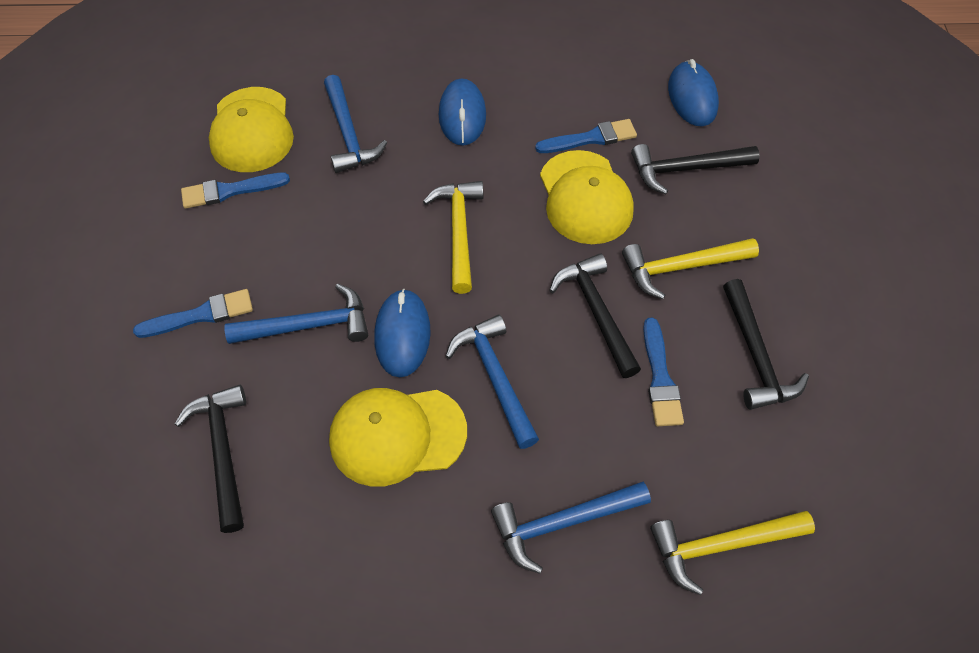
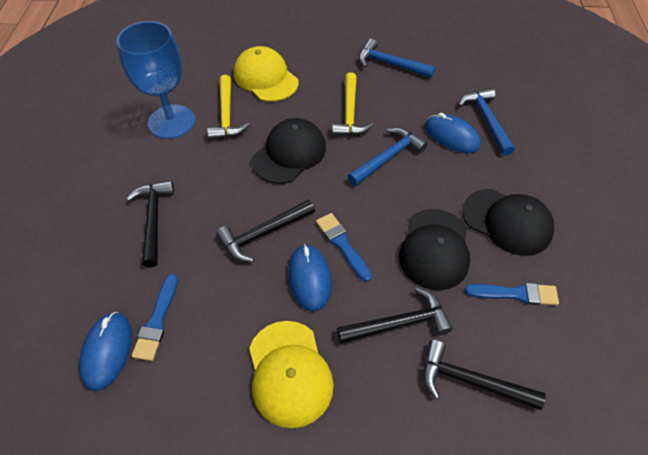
black cap: none = 0 -> [251,118,326,184] [399,209,470,290] [462,189,555,256] = 3
blue brush: [133,289,253,338] [181,173,290,209] [535,119,637,153] [643,318,684,426] = 4 -> [132,274,178,361] [316,213,372,282] [465,283,559,305] = 3
blue goblet: none = 0 -> [117,21,195,139] = 1
blue hammer: [224,284,368,344] [324,75,387,173] [445,315,539,449] [491,482,651,574] = 4 -> [348,127,428,186] [359,39,435,78] [459,88,515,156] = 3
yellow cap: [209,87,294,172] [329,388,467,487] [540,150,634,244] = 3 -> [234,46,299,102] [249,321,334,428] = 2
yellow hammer: [423,181,483,294] [622,238,759,299] [650,511,815,595] = 3 -> [207,75,250,140] [332,72,373,136] = 2

